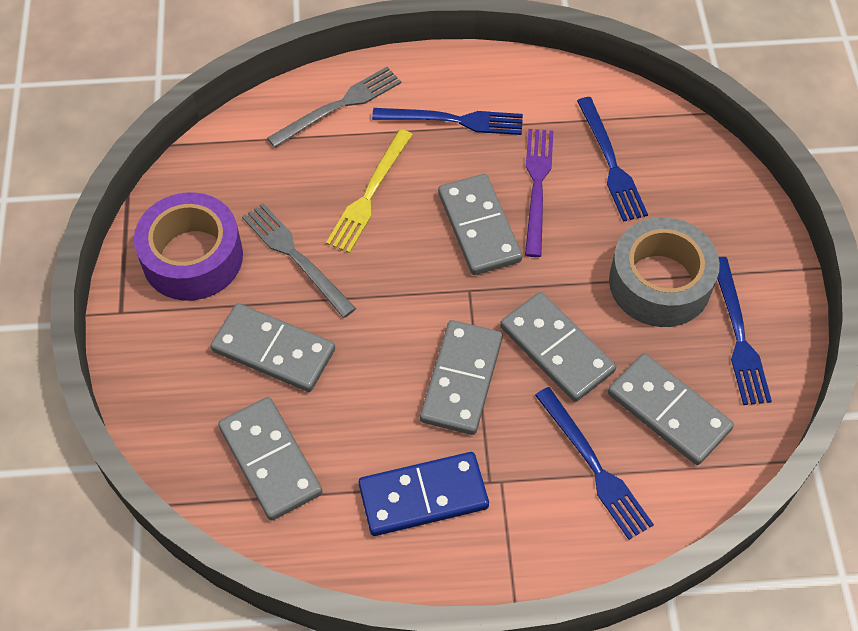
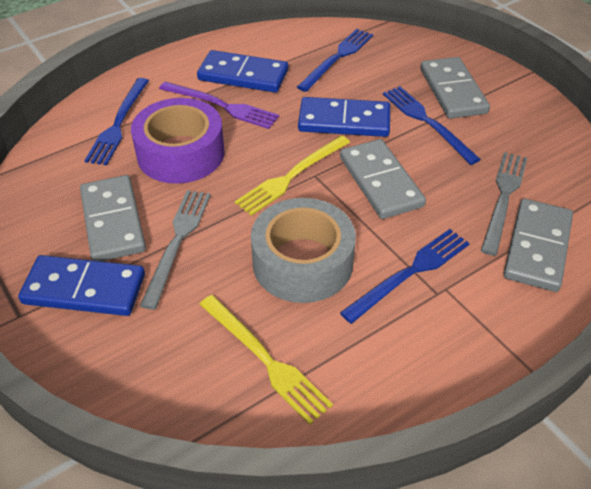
blue domino: [359,452,489,536] = 1 -> [18,255,145,316] [197,50,288,93] [298,97,390,137] = 3
grey domino: [210,303,335,392] [218,397,323,521] [420,320,503,435] [438,174,522,275] [500,292,616,402] [608,353,734,465] = 6 -> [80,175,146,261] [340,139,426,219] [420,57,490,119] [503,199,573,292] = 4
yellow fork: [326,129,413,253] = 1 -> [199,295,333,425] [235,136,350,216] = 2

